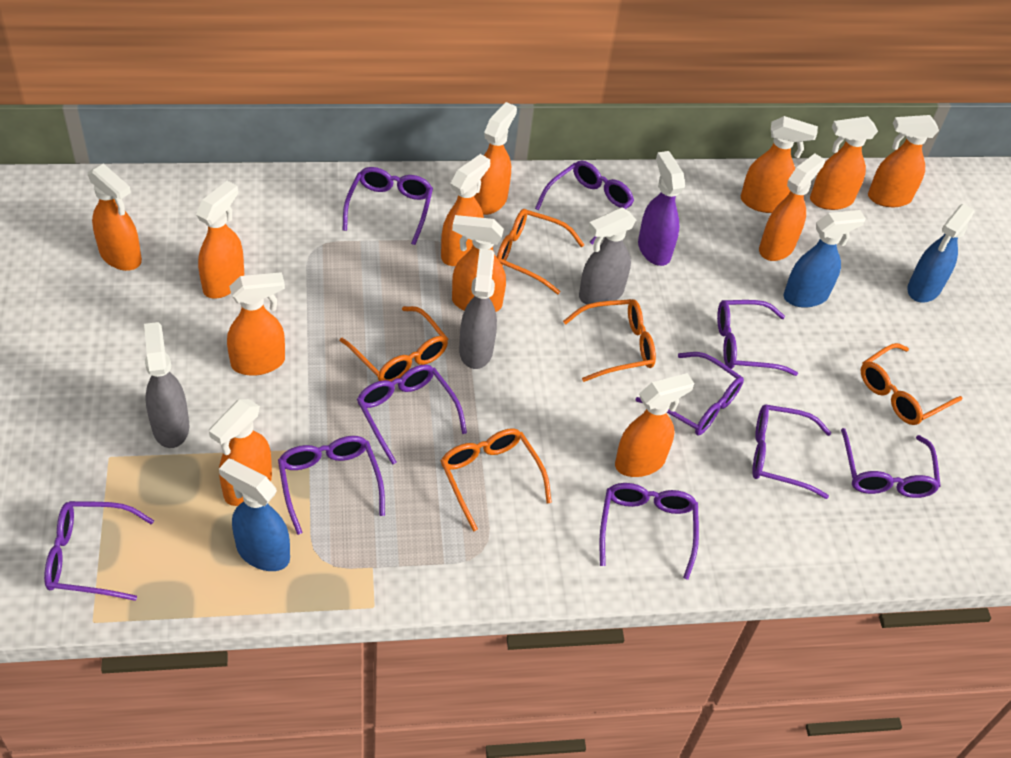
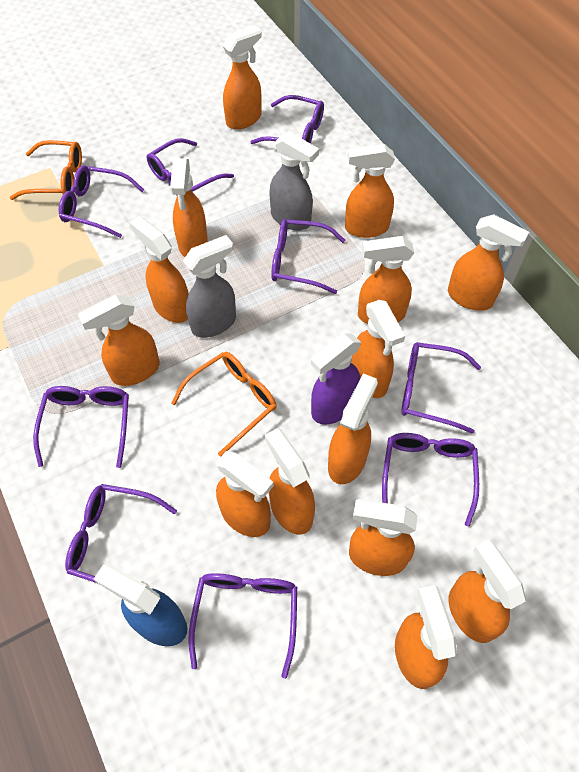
blue spray bottle: [219,459,290,571] [784,210,866,308] [907,204,975,302] = 3 -> [94,564,187,646] = 1
grey spray bottle: [144,322,189,448] [459,248,497,369] [579,207,636,304] = 3 -> [183,235,236,338] [269,132,319,230] = 2
orange glasses: [340,306,448,382] [441,428,552,532] [497,209,584,294] [563,299,656,382] [860,343,962,425] = 5 -> [10,140,82,200] [171,352,277,456] = 2
orange spray bottle: [88,163,142,271] [196,181,244,299] [209,399,272,506] [227,272,285,376] [441,154,490,266] [452,215,506,312] [474,102,517,215] [615,373,694,477] [741,116,818,213] [759,153,825,261] [810,116,878,210] [868,115,939,207] = 12 -> [77,295,160,386] [129,216,189,323] [170,158,208,257] [216,451,274,537] [223,25,262,129] [265,428,315,535] [328,373,378,484] [345,144,395,238] [349,499,418,576] [351,300,405,398] [358,236,414,324] [395,585,457,689] [448,214,529,311] [449,540,526,643] = 14
purple glasses: [44,501,154,601] [278,436,385,535] [343,167,433,245] [357,365,467,465] [535,161,634,245] [600,483,699,580] [636,352,744,436] [717,300,798,376] [752,404,831,499] [841,428,941,498] = 10 -> [33,386,129,468] [59,165,144,238] [65,484,177,583] [147,138,234,192] [188,573,297,679] [250,95,324,144] [271,219,345,294] [382,433,479,527] [401,342,481,434] = 9

